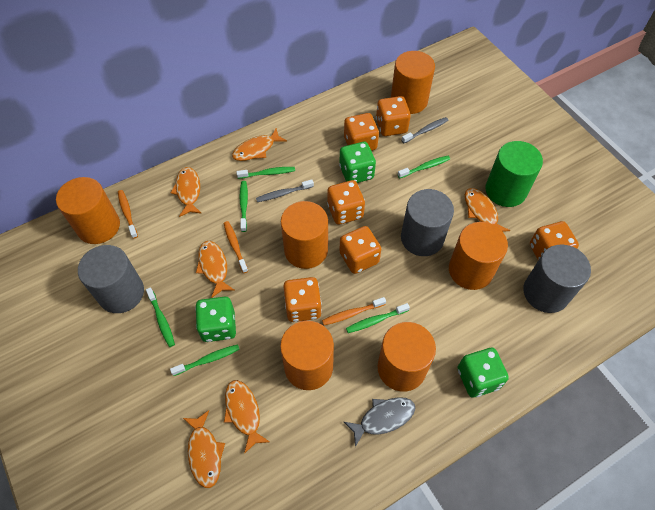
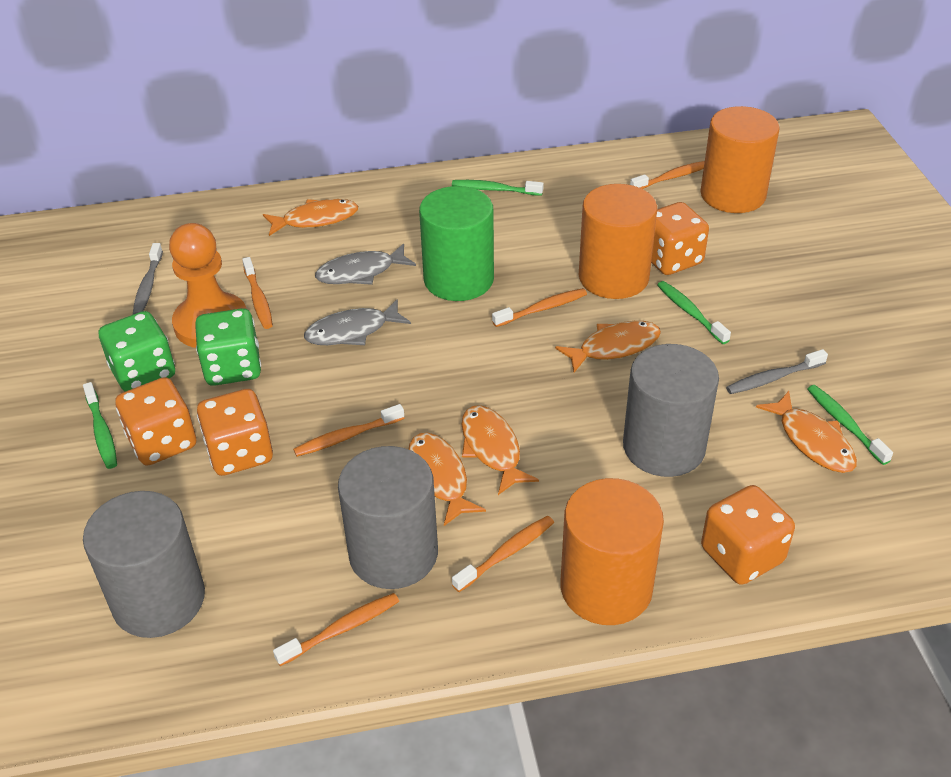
green dice: [195,297,236,342] [339,142,376,183] [457,348,509,397] = 3 -> [99,311,175,392] [195,308,261,386] = 2
green toothbrush: [146,287,175,347] [170,344,240,376] [236,167,295,179] [239,181,248,232] [346,303,410,333] [398,156,450,179] = 6 -> [83,382,117,469] [452,180,544,196] [657,281,731,344] [808,385,893,465] = 4
grey fish: [344,397,415,447] = 1 -> [304,299,411,345] [315,243,416,285] = 2
orange cylinder: [56,177,120,244] [280,321,334,390] [281,201,328,269] [378,322,436,392] [391,51,435,114] [449,222,508,290] = 6 -> [561,478,664,625] [579,184,657,299] [700,106,780,213] = 3
orange dice: [283,277,322,322] [327,180,365,225] [339,226,381,274] [344,113,379,151] [376,96,411,136] [530,221,579,260] = 6 -> [115,377,196,466] [197,389,273,476] [651,202,709,275] [701,485,795,585] = 4
orange fish: [171,167,202,217] [183,410,225,488] [196,241,234,298] [224,380,270,454] [232,128,287,161] [465,188,510,232] = 6 -> [263,199,358,236] [408,433,486,526] [462,405,539,495] [555,321,661,373] [756,391,857,473] = 5
orange pawn: none = 0 -> [169,223,246,348] = 1
orange toothbrush: [118,190,138,239] [224,221,248,273] [322,297,386,325] = 3 -> [242,257,273,329] [273,593,399,666] [293,404,404,457] [452,516,554,592] [492,288,587,327] [630,161,705,189] = 6

